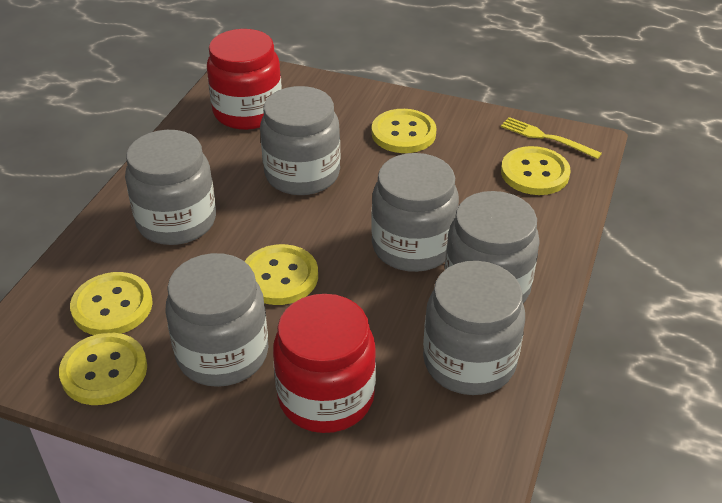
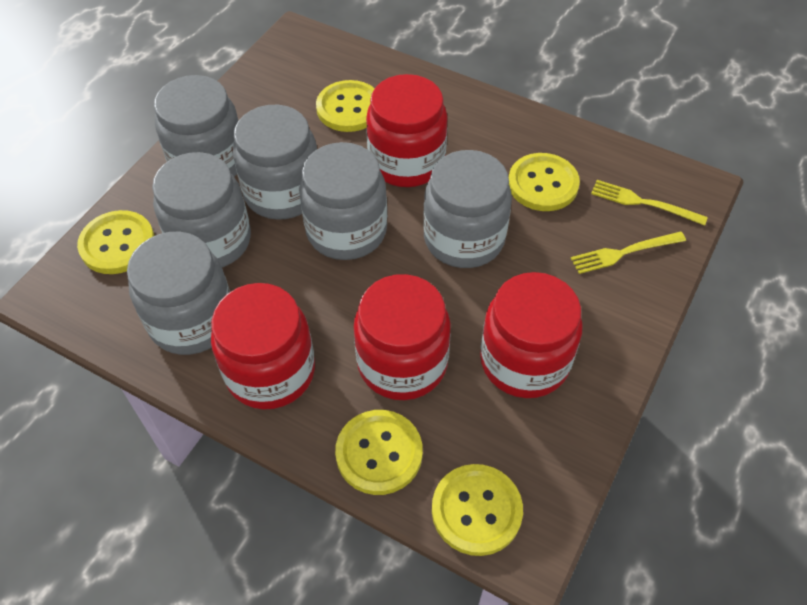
red jar: [207,29,282,130] [273,294,376,433] = 2 -> [211,283,315,410] [353,274,451,400] [366,74,447,187] [480,272,583,398] = 4
yellow fork: [501,117,602,159] = 1 -> [571,232,686,274] [591,180,708,226] = 2

